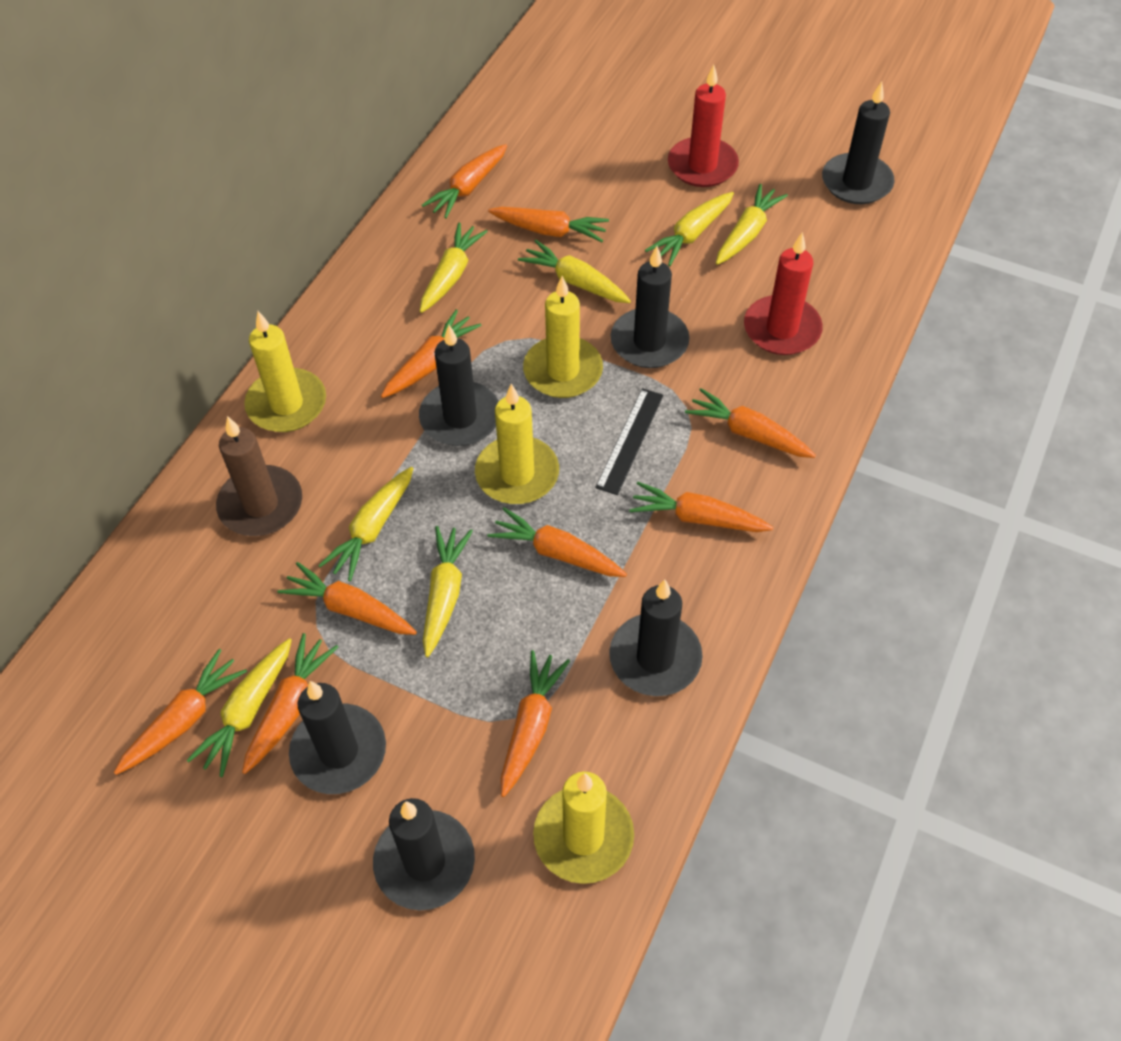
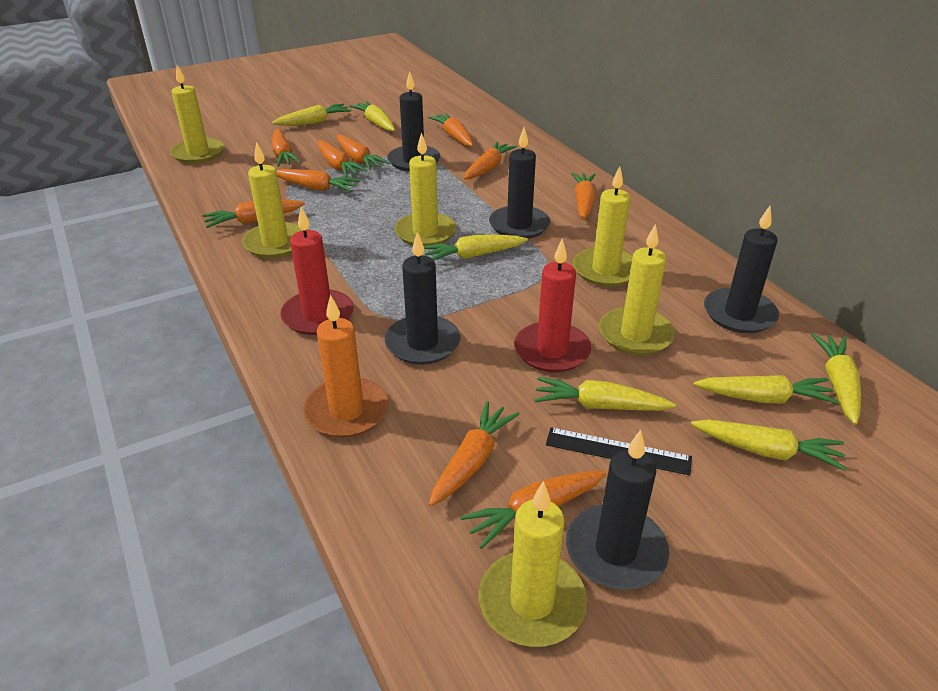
black candle: [289,681,386,794] [373,798,475,910] [419,325,499,446] [609,579,703,696] [610,246,689,368] [822,81,895,204] = 6 -> [385,232,461,365] [387,71,440,171] [489,127,550,239] [566,430,669,590] [704,206,779,333] = 5
brown candle: [216,416,302,536] = 1 -> none = 0
orange candle: none = 0 -> [303,295,388,438] = 1
yellow candle: [244,311,326,432] [475,383,559,504] [523,276,603,398] [533,772,634,884] = 4 -> [170,65,224,164] [242,142,303,258] [394,132,456,246] [478,481,587,647] [573,166,633,287] [599,224,675,356] = 6

